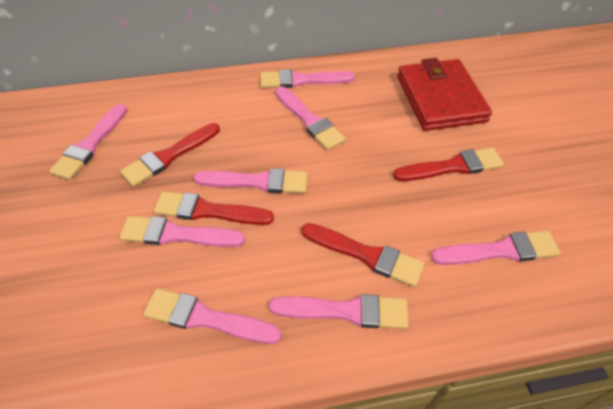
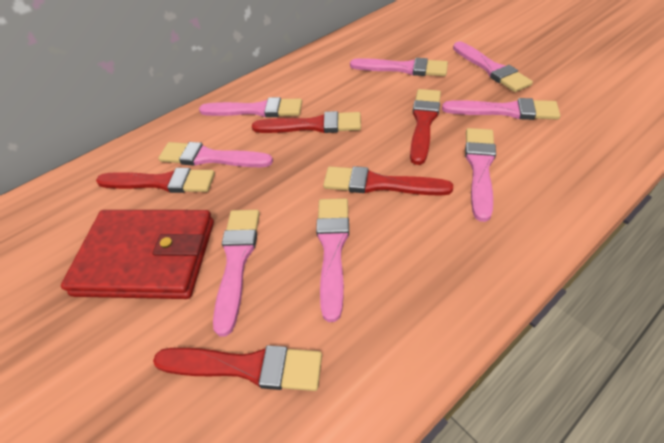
red brush: [120,123,220,187] [153,191,274,225] [301,223,425,287] [393,148,504,181] = 4 -> [96,168,215,193] [153,345,322,391] [252,111,361,133] [323,166,453,196] [410,89,441,165] = 5

